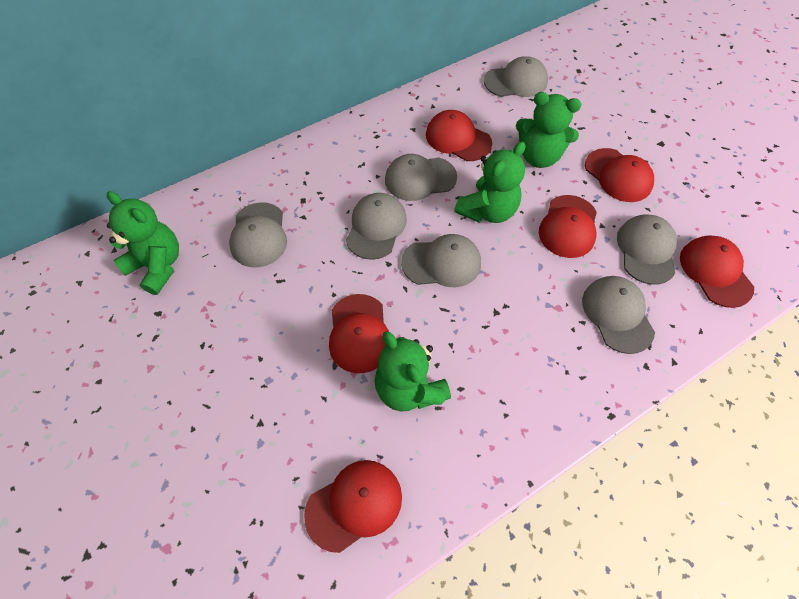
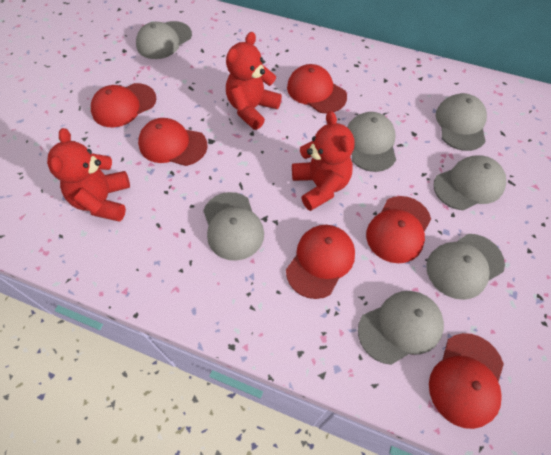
green teddy bear: [107,191,179,295] [375,331,451,411] [454,141,526,223] [516,92,581,168] = 4 -> none = 0
red teddy bear: none = 0 -> [47,128,130,222] [226,32,282,130] [292,111,354,211] = 3

